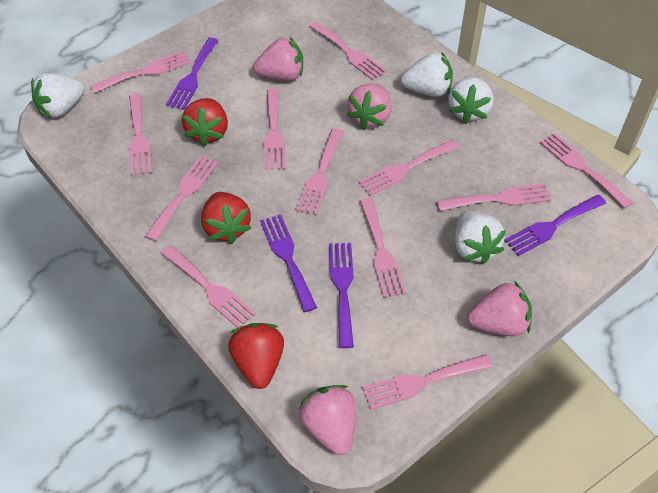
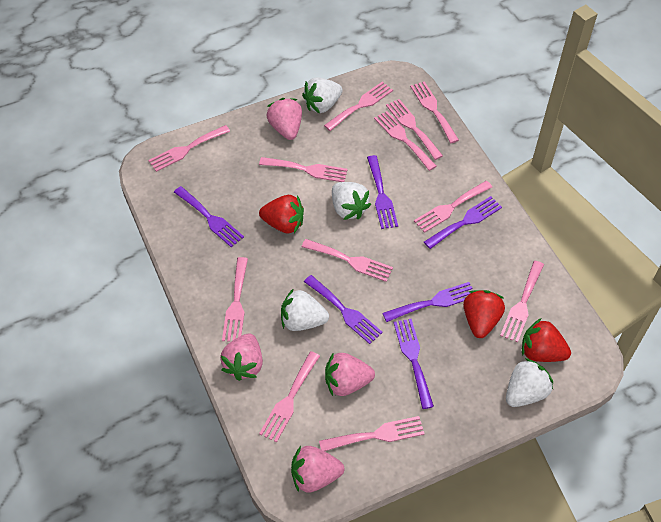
purple fork: [166,38,219,110] [260,214,317,312] [329,243,354,348] [504,195,606,256] = 4 -> [174,186,244,247] [304,275,383,344] [367,155,398,229] [382,282,473,322] [394,319,434,409] [424,196,502,249] = 6

